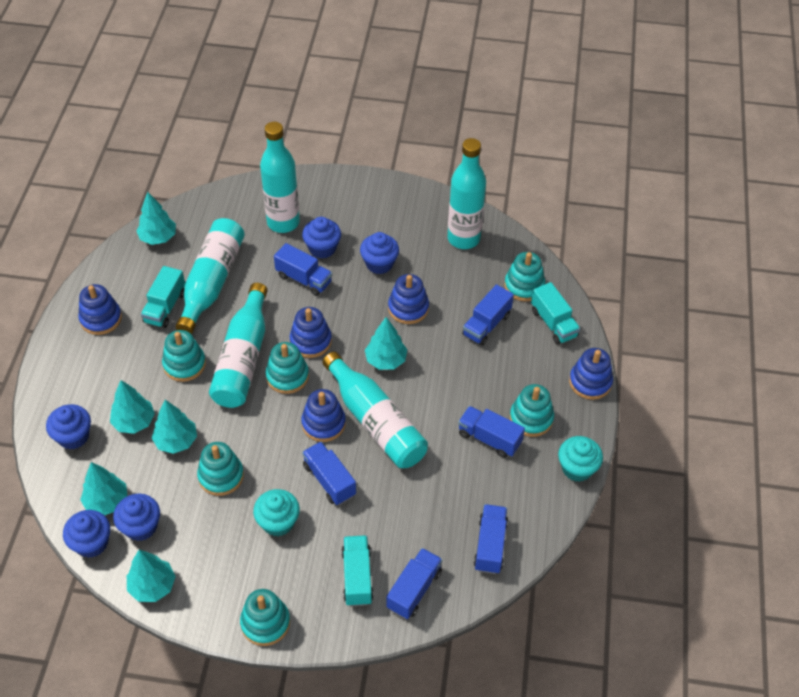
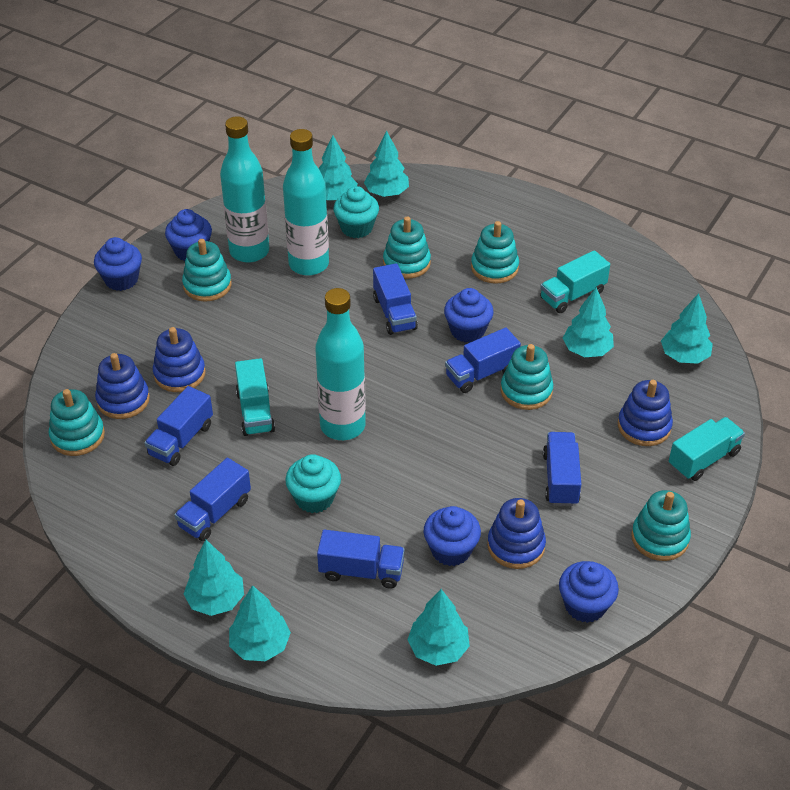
blue stacking toy: [78,284,122,335] [290,307,332,358] [301,389,346,442] [388,274,429,324] [569,348,613,400] = 5 -> [95,353,150,419] [153,327,206,392] [487,498,546,569] [618,380,673,446] = 4
turquoise bottle: [176,218,245,334] [209,283,268,408] [260,122,300,233] [323,352,428,468] [447,138,486,249] = 5 -> [220,116,269,263] [283,129,329,276] [315,288,366,440] = 3
turquoise tree: [80,462,127,515] [110,380,155,434] [127,550,176,602] [136,192,176,245] [152,400,197,454] [365,317,407,370] = 6 -> [184,540,244,616] [229,585,291,661] [319,135,358,201] [364,131,409,197] [407,589,470,666] [563,287,614,357] [661,293,713,364] = 7

